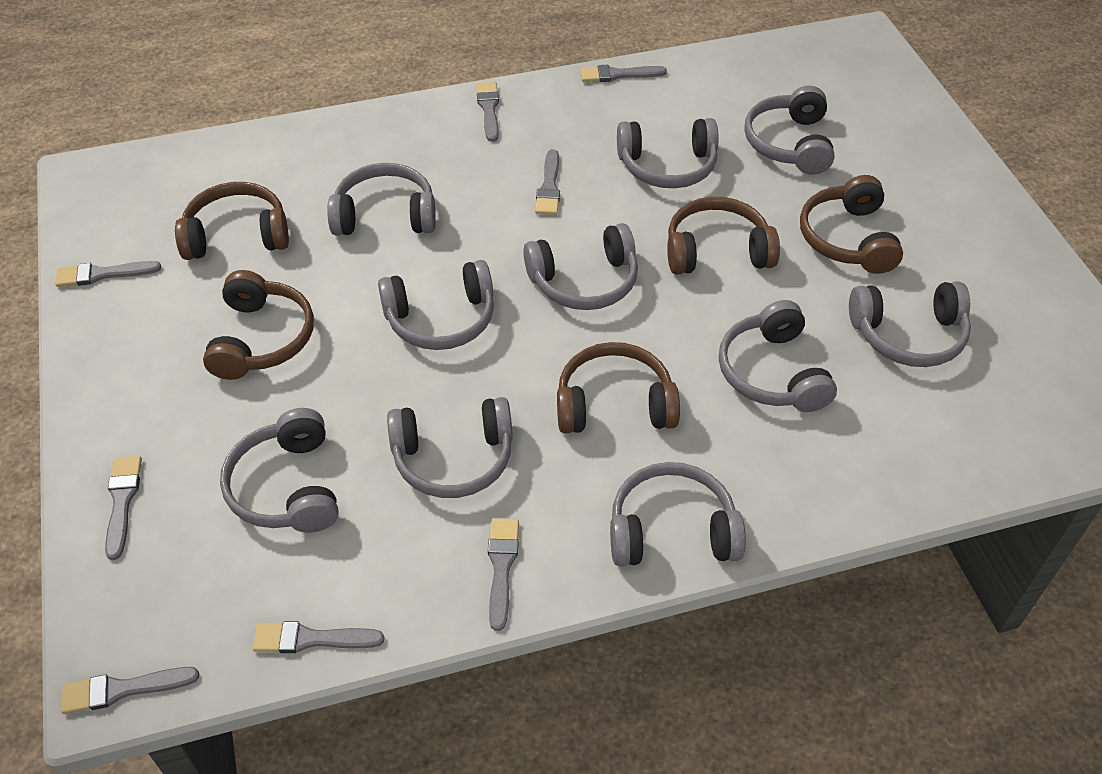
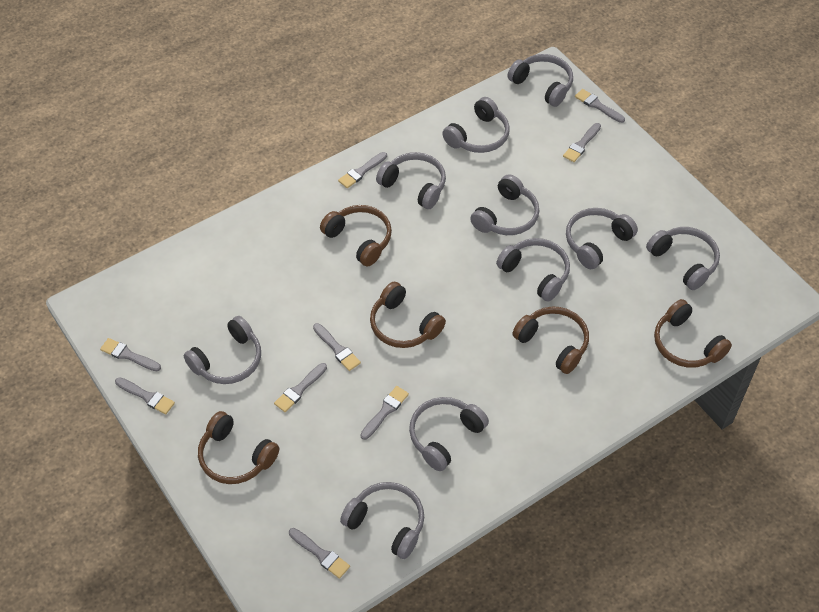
grey brush: [55,261,161,287] [61,667,199,714] [105,456,142,560] [253,621,384,653] [476,82,499,142] [488,518,519,631] [535,149,560,215] [580,65,667,82] = 8 -> [100,338,161,371] [115,377,175,414] [274,363,327,412] [289,528,350,579] [313,323,361,371] [338,152,387,188] [360,386,409,440] [563,123,601,162] [575,89,625,123] = 9

